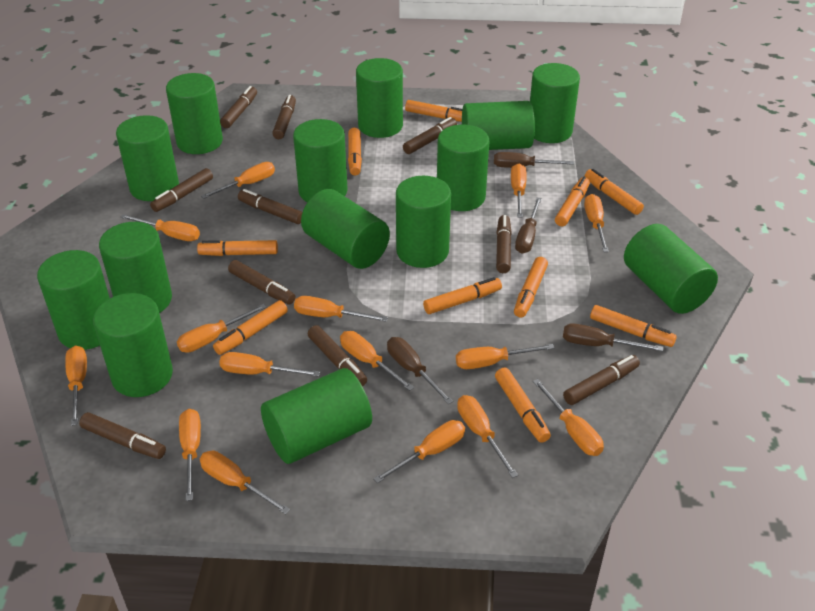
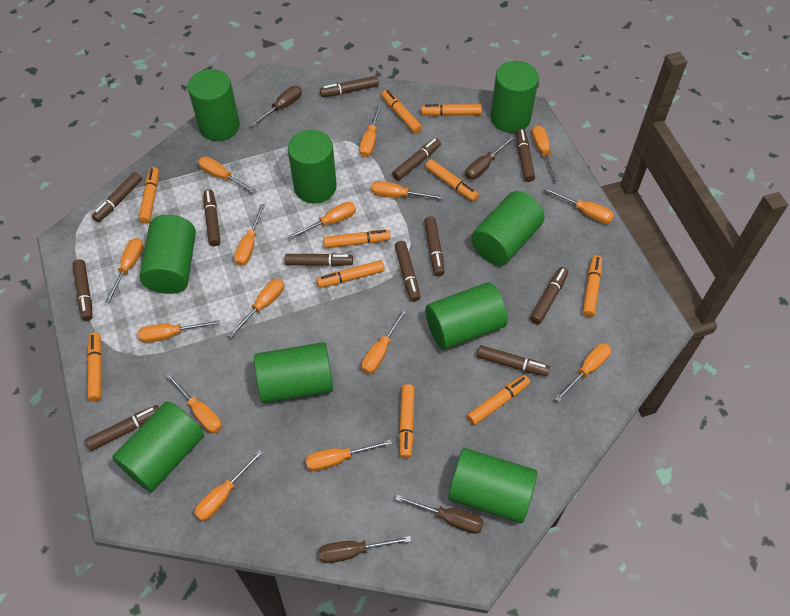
brown marker: [79,412,166,459] [150,168,213,212] [220,86,257,128] [228,260,296,305] [238,189,303,224] [272,95,296,139] [308,325,367,386] [403,117,457,154] [496,215,512,273] [563,355,640,405] = 10 -> [73,259,93,321] [85,405,159,451] [92,172,142,222] [204,189,220,246] [285,253,353,266] [320,76,379,97] [392,138,441,181] [395,241,420,302] [424,216,445,276] [477,345,550,376] [516,129,535,182] [530,267,568,325] = 12
green cylinder: [37,250,110,350] [93,293,173,397] [99,222,172,313] [116,115,179,201] [166,73,223,154] [261,368,372,464] [293,119,348,202] [301,189,390,269] [356,58,403,138] [396,176,451,268] [437,125,489,211] [462,101,535,150] [530,63,580,143] [624,224,718,314] = 14 -> [112,401,204,492] [140,215,196,294] [188,69,240,141] [254,342,333,403] [288,130,337,203] [426,282,508,350] [448,448,537,523] [471,191,544,266] [490,61,539,133] = 9

